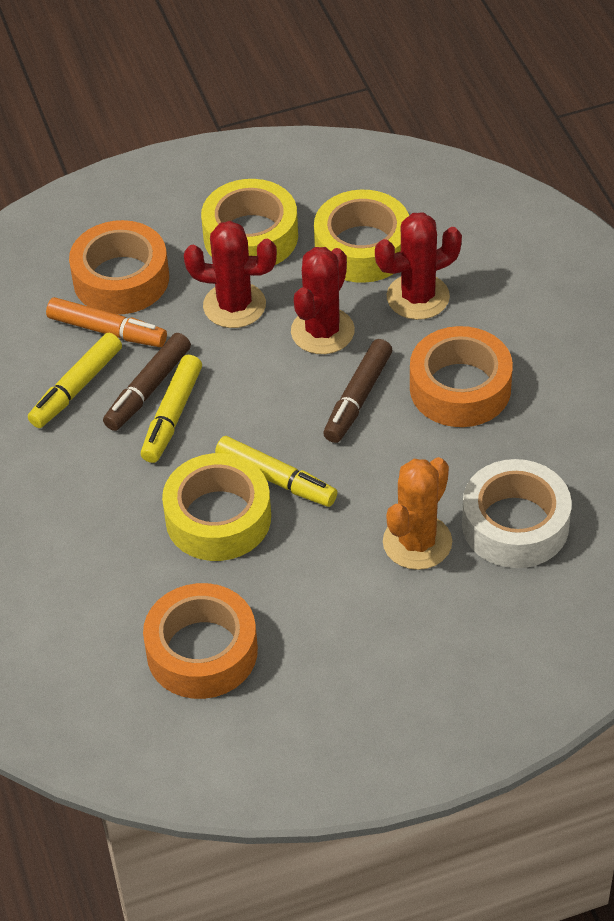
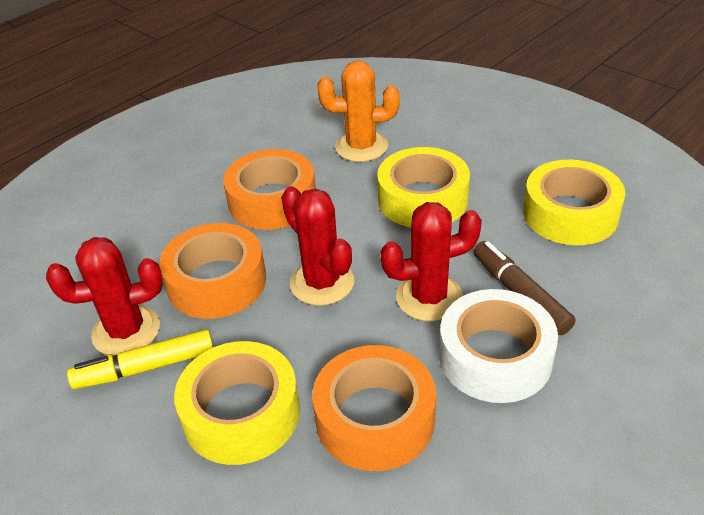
brown marker: [103,333,191,431] [323,339,392,443] = 2 -> [473,241,576,335] = 1
orange marker: [46,297,167,347] = 1 -> none = 0
yellow marker: [28,333,122,428] [141,355,202,463] [215,436,337,507] = 3 -> [67,329,213,389] = 1

